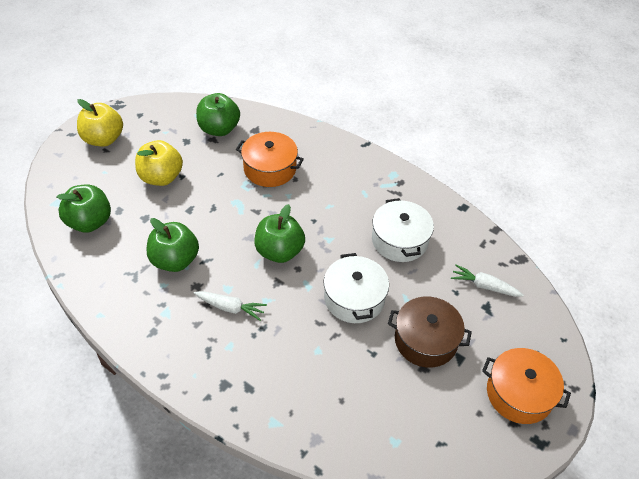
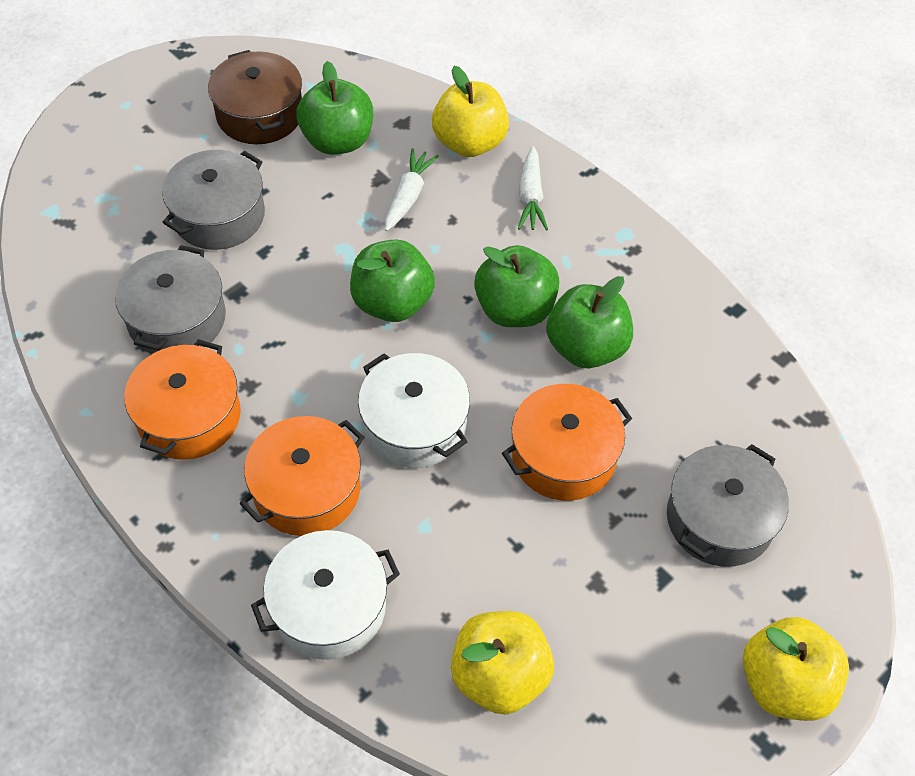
grey pot: none = 0 -> [115,245,226,354] [162,150,265,250] [667,444,789,567] = 3
orange pot: [236,132,304,187] [482,348,571,424] = 2 -> [124,339,241,460] [240,416,365,536] [502,384,632,501] = 3
yellow apple: [77,99,123,146] [135,140,183,186] = 2 -> [432,66,509,157] [451,611,554,715] [743,617,849,721] = 3

